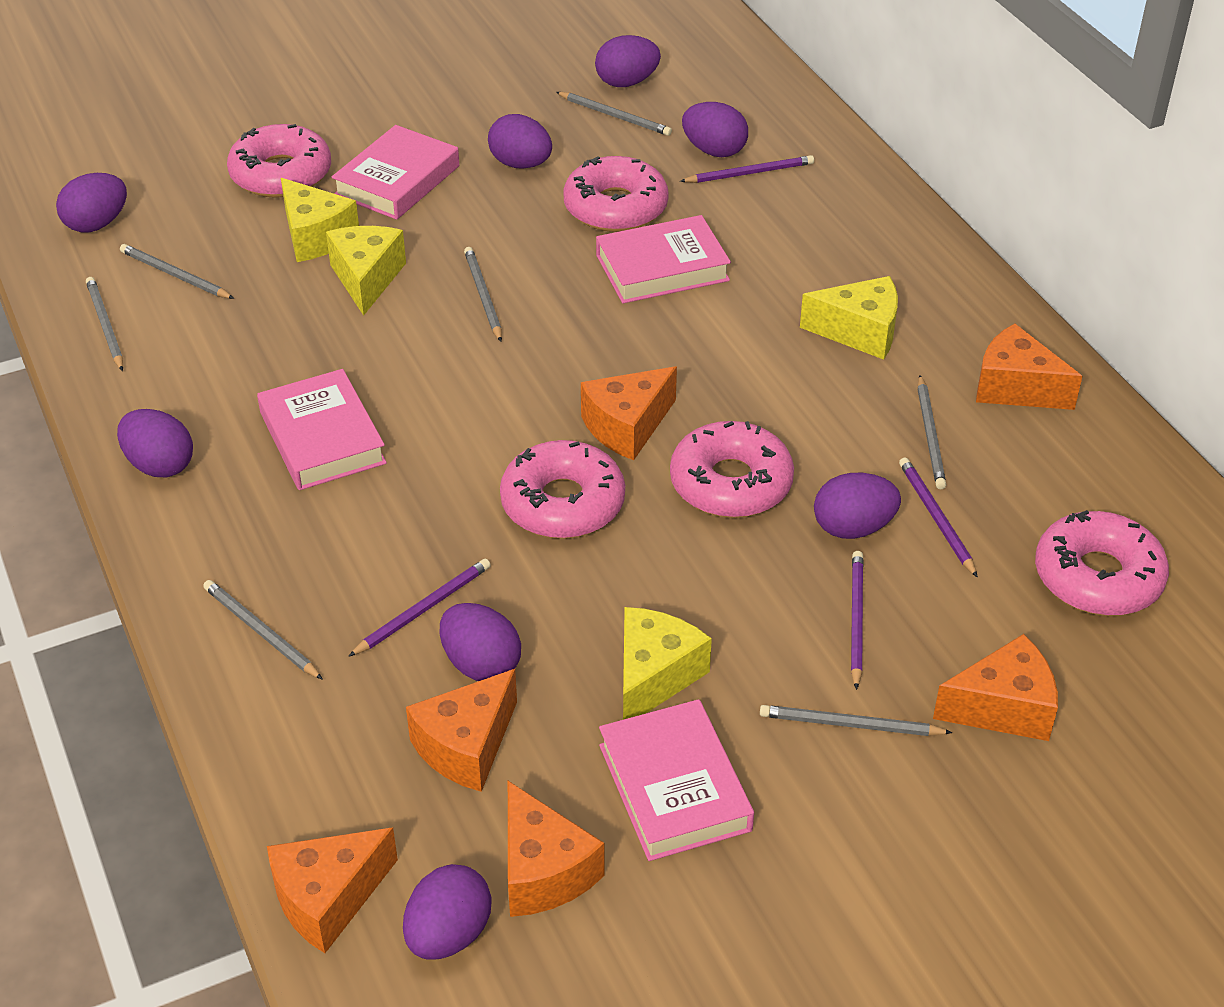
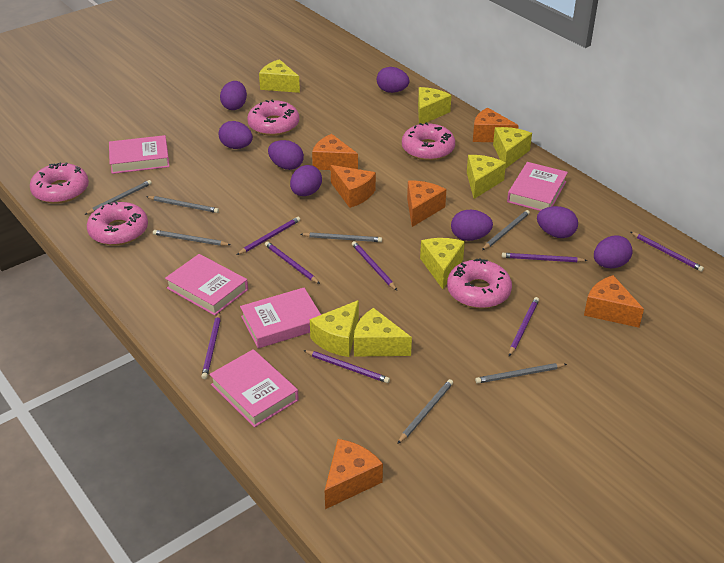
pink book: [257,369,387,490] [332,125,459,220] [596,215,731,304] [599,699,754,861] = 4 -> [109,135,170,174] [165,254,248,316] [209,349,299,428] [240,288,321,348] [507,162,568,211] = 5
purple pencil: [348,559,491,657] [680,155,814,183] [851,551,864,690] [899,458,978,578] = 4 -> [201,312,221,379] [237,217,300,255] [265,241,320,284] [303,350,390,383] [352,241,397,290] [502,253,588,262] [509,297,539,356] [631,232,704,272] = 8
yellow cheese: [281,178,359,262] [326,226,406,316] [623,607,712,720] [800,276,898,360] = 4 -> [259,59,300,93] [310,300,359,357] [354,308,412,356] [418,87,452,124] [420,238,465,289] [467,155,506,199] [493,127,532,169] = 7

